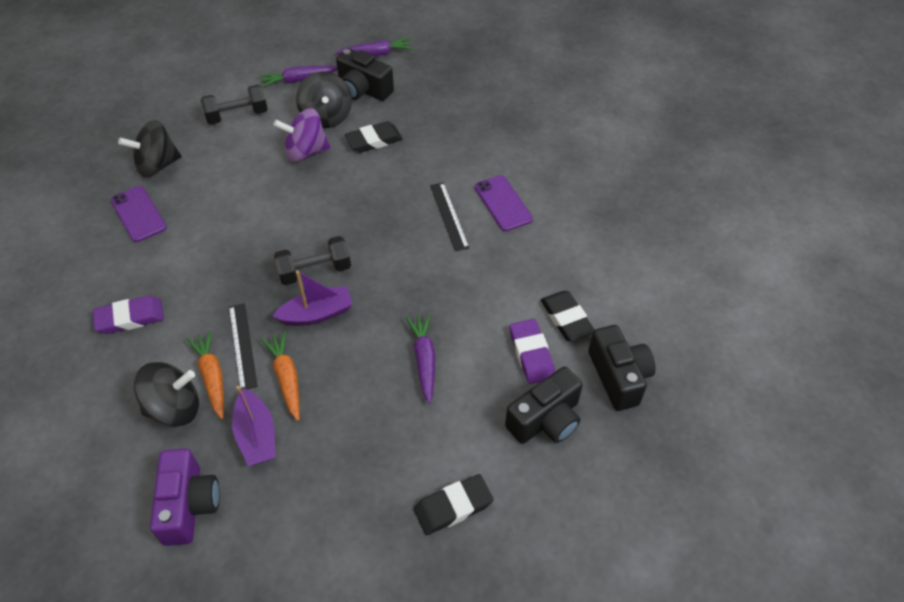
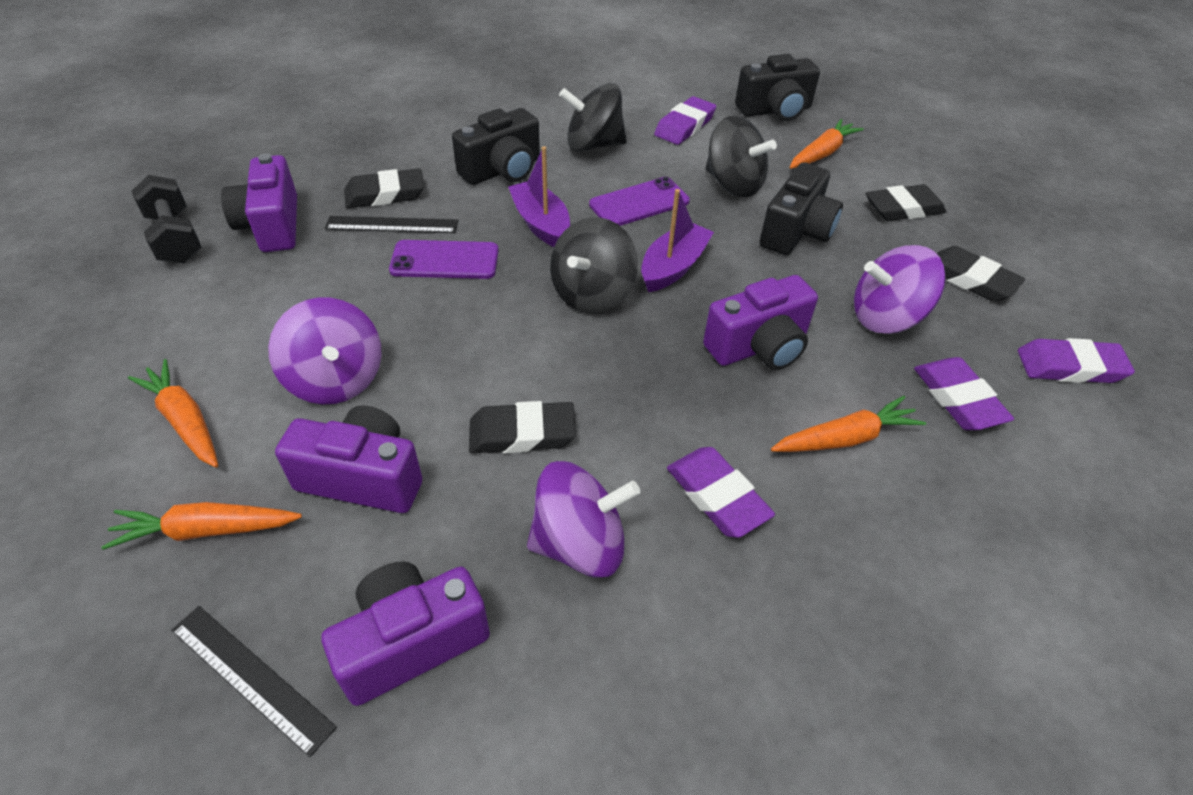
black dumbbell: [201,85,268,125] [274,236,351,285] = 2 -> [132,175,202,263] = 1
black eraser: [345,121,403,153] [414,474,494,535] [541,291,595,341] = 3 -> [344,168,425,208] [469,401,576,453] [866,184,947,221] [937,246,1025,301] = 4
orange carrot: [187,330,224,419] [261,331,300,421] = 2 -> [101,502,302,550] [128,359,218,468] [771,396,926,452] [790,119,864,169] = 4
purple camera: [150,448,220,546] = 1 -> [221,153,297,252] [275,405,422,513] [322,562,490,706] [703,275,818,370] = 4
purple carrot: [259,66,337,88] [335,38,413,56] [406,314,435,404] = 3 -> none = 0
purple eraser: [93,296,164,334] [510,319,555,384] = 2 -> [654,96,716,145] [667,447,775,538] [914,357,1014,430] [1018,338,1135,383] = 4
purple spinning top: [273,108,330,162] = 1 -> [268,297,381,405] [527,461,640,578] [854,245,946,334] = 3

